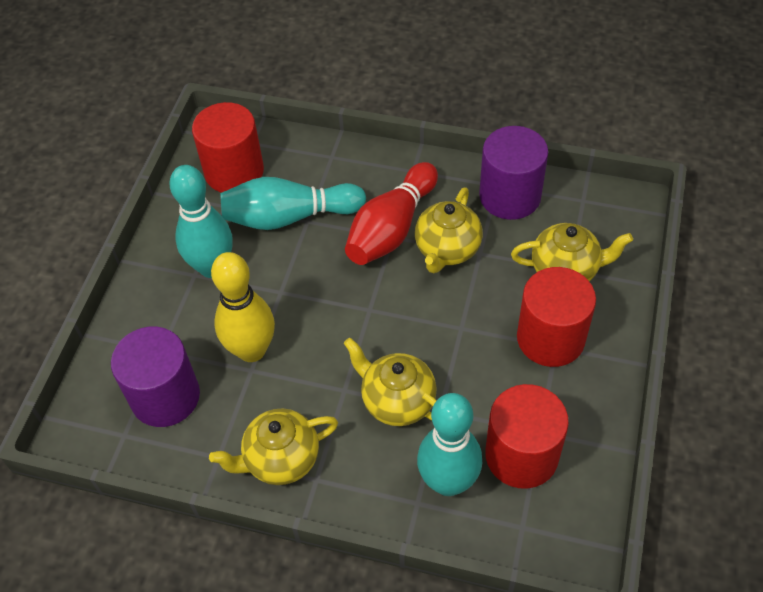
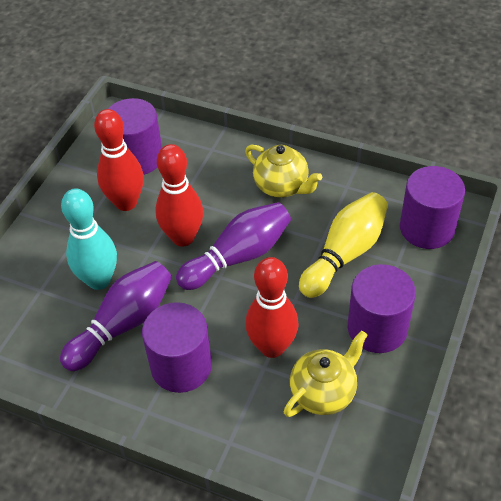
purple bowling pin: none = 0 -> [60,261,172,371] [176,202,291,290] = 2
purple cylinder: [111,327,200,427] [479,126,548,220] = 2 -> [108,98,162,175] [142,302,212,393] [348,264,416,353] [400,166,465,249] = 4
red bowling pin: [345,162,438,265] = 1 -> [94,109,144,211] [155,144,203,246] [245,257,299,358] = 3
red cylinder: [192,102,264,193] [485,384,569,489] [517,267,596,367] = 3 -> none = 0
turquoise bowling pin: [169,165,233,278] [220,177,366,230] [417,393,482,496] = 3 -> [61,188,117,290] = 1
yellow teapot: [209,408,338,485] [344,338,437,426] [415,187,483,273] [511,223,633,281] = 4 -> [245,145,322,198] [284,330,367,417] = 2

